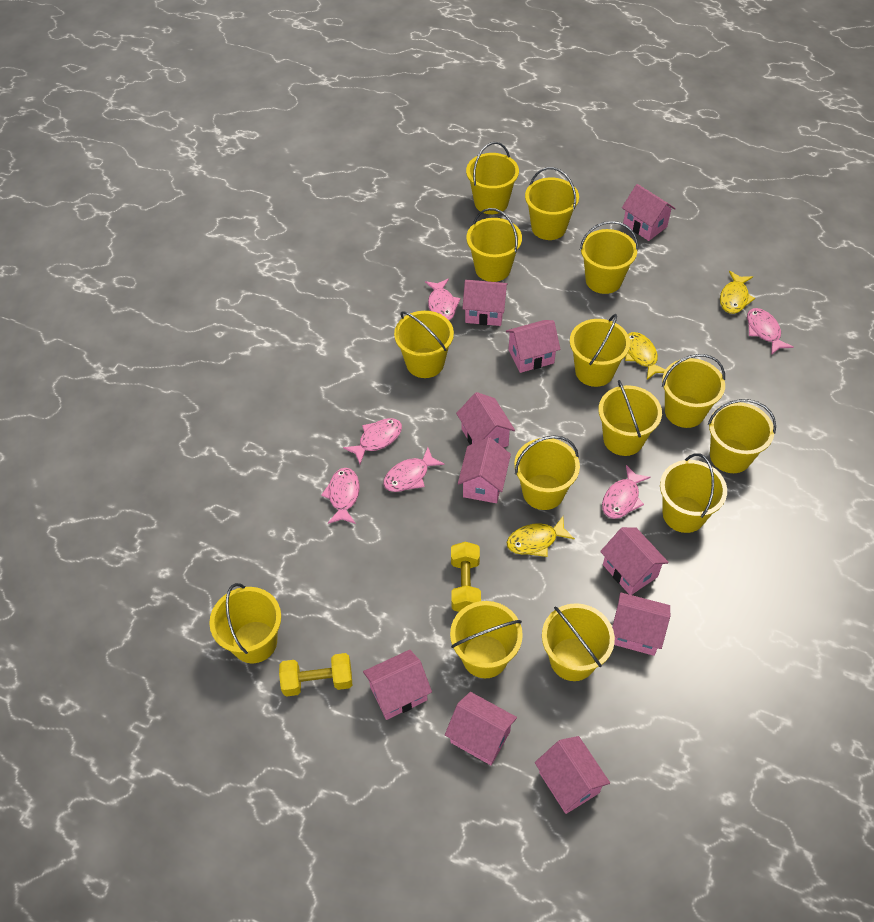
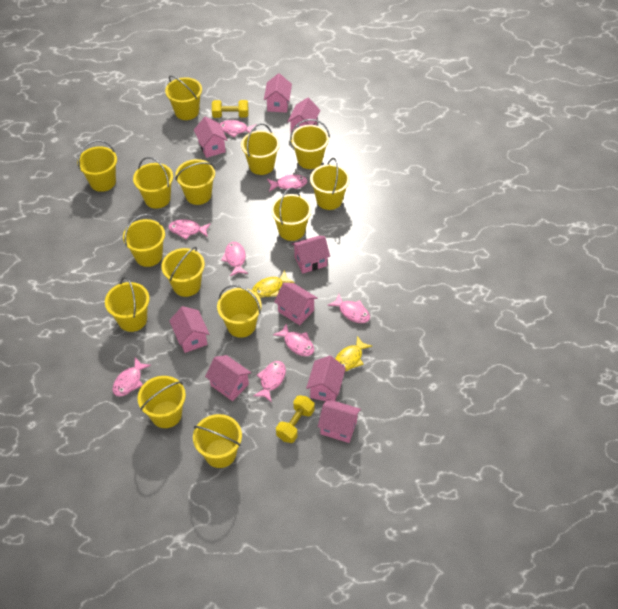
pink fish: [321,468,360,524] [343,418,402,464] [383,447,445,492] [425,279,461,321] [602,465,651,519] [747,308,794,355] = 6 -> [112,358,151,397] [169,220,211,239] [220,120,257,137] [221,242,248,276] [253,361,286,402] [267,173,307,192] [273,324,314,356] [328,294,370,323] = 8
pink house: [363,650,432,720] [445,692,517,765] [456,392,515,448] [458,437,511,503] [462,280,508,326] [506,320,560,373] [535,736,610,814] [600,527,669,595] [612,592,670,656] [622,184,676,241] = 10 -> [169,306,209,353] [194,116,228,158] [205,355,251,401] [264,73,292,113] [274,283,318,325] [287,98,321,132] [292,235,330,274] [306,356,346,401] [318,399,361,443] = 9
yellow fish: [507,516,575,557] [625,332,666,380] [720,271,755,314] = 3 -> [252,270,294,298] [335,336,372,371] = 2

